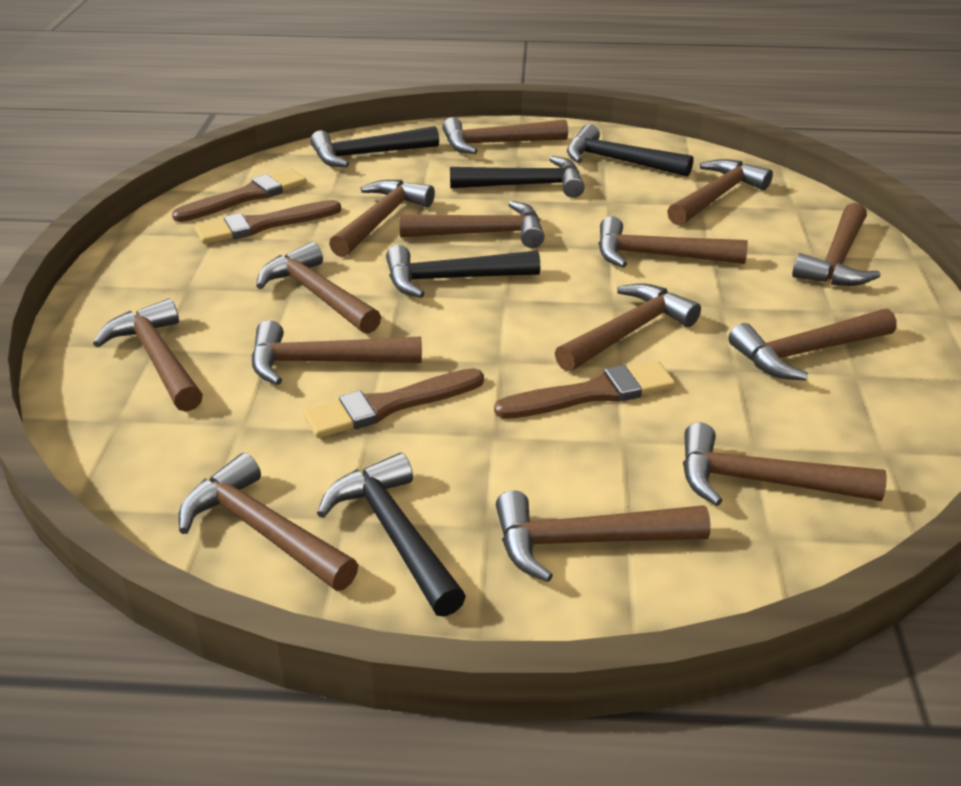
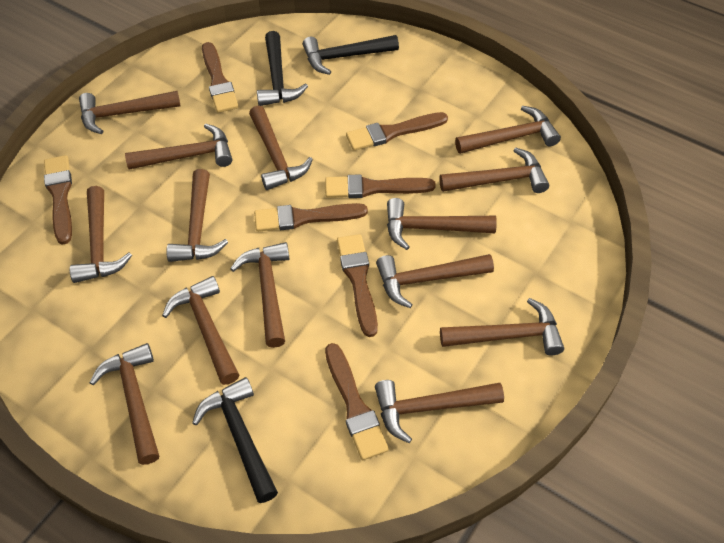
black hammer: [310,126,439,167] [317,453,466,617] [386,245,540,298] [450,156,585,198] [567,124,693,177] = 5 -> [192,377,278,503] [257,31,308,106] [303,35,399,75] = 3
brown brush: [172,169,307,222] [195,200,341,244] [303,368,484,438] [494,361,675,419] = 4 -> [44,155,72,245] [202,42,239,113] [254,203,368,232] [325,174,436,198] [325,343,389,460] [337,234,378,337] [346,112,448,151] = 7

